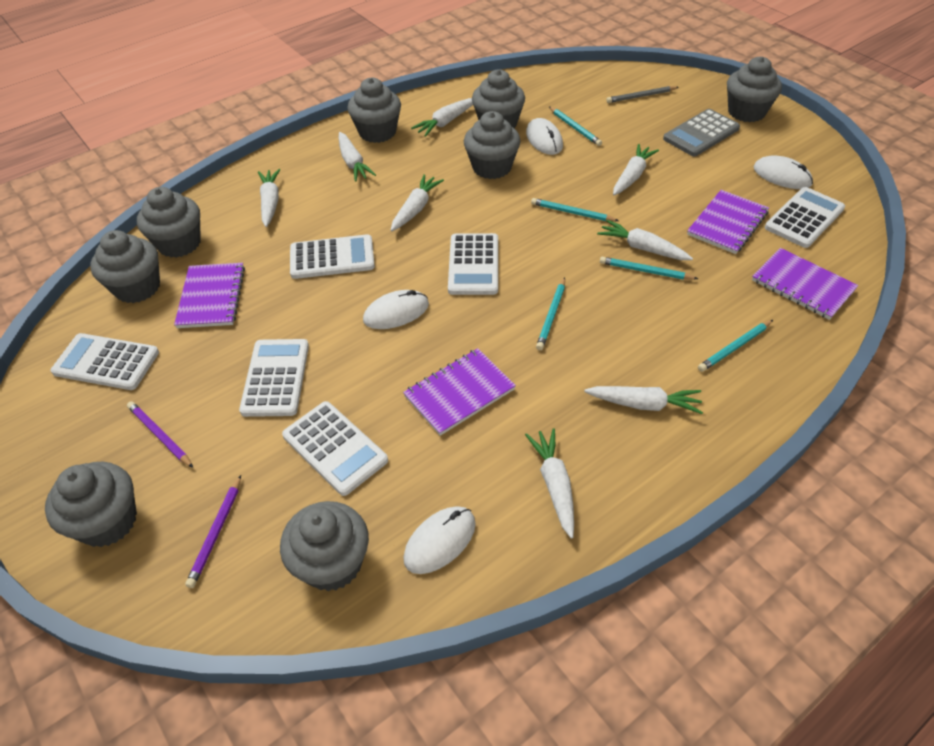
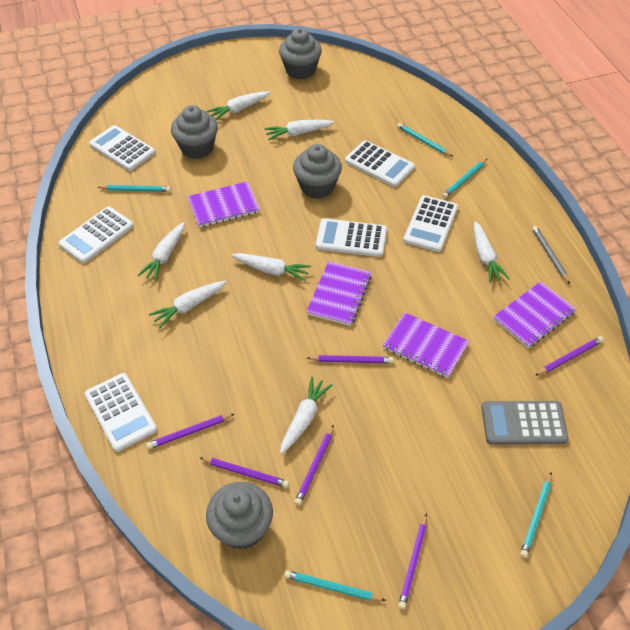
grey cupcake: [45,462,137,547] [90,230,160,303] [137,187,201,258] [280,501,369,591] [348,78,401,143] [464,111,521,179] [472,69,525,129] [727,56,782,122] = 8 -> [171,105,218,159] [206,482,273,550] [279,28,322,79] [293,144,342,199] = 4
purple pencil: [127,401,193,468] [185,475,241,588] = 2 -> [146,414,234,449] [199,457,289,488] [295,425,334,505] [307,355,394,363] [398,513,427,609] [535,336,604,376] = 6
white carrot: [258,169,280,227] [339,132,376,182] [391,174,444,231] [411,98,473,137] [525,428,574,539] [584,386,703,414] [597,220,693,260] [613,144,659,195] = 8 -> [138,222,185,281] [149,281,226,328] [206,91,270,120] [232,253,311,281] [264,120,335,140] [280,376,332,454] [474,221,509,283] = 7
white mouse: [363,290,429,329] [403,506,476,574] [526,118,563,155] [754,155,813,189] = 4 -> none = 0

